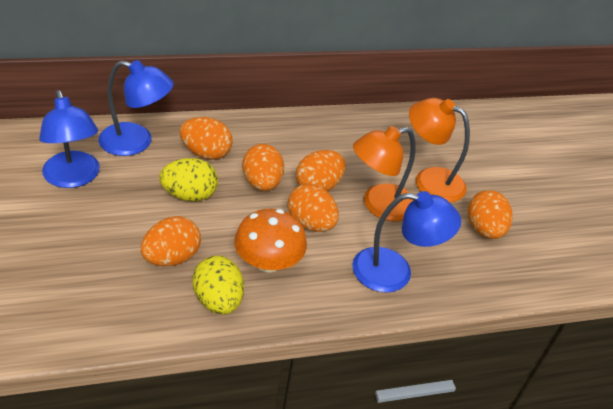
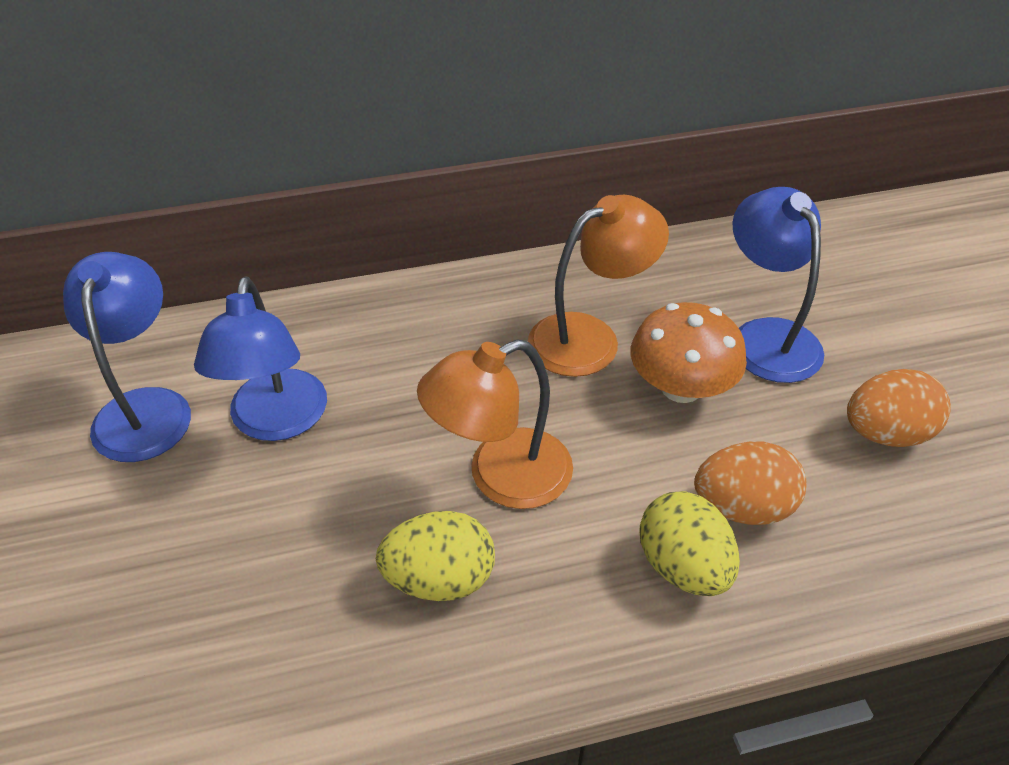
orange egg: [141,216,201,266] [180,117,233,160] [242,144,284,191] [287,184,339,232] [296,150,346,191] [468,190,513,239] = 6 -> [694,441,807,525] [847,369,951,447] = 2

